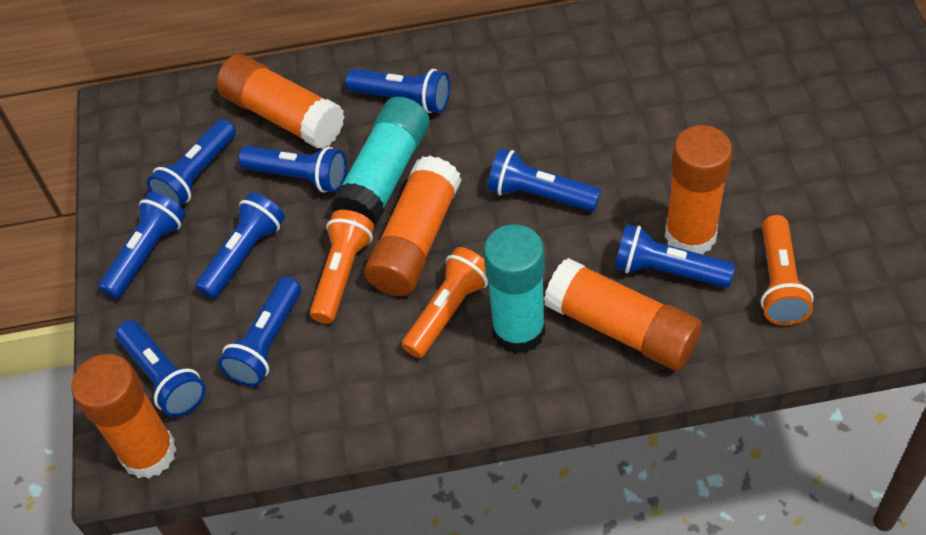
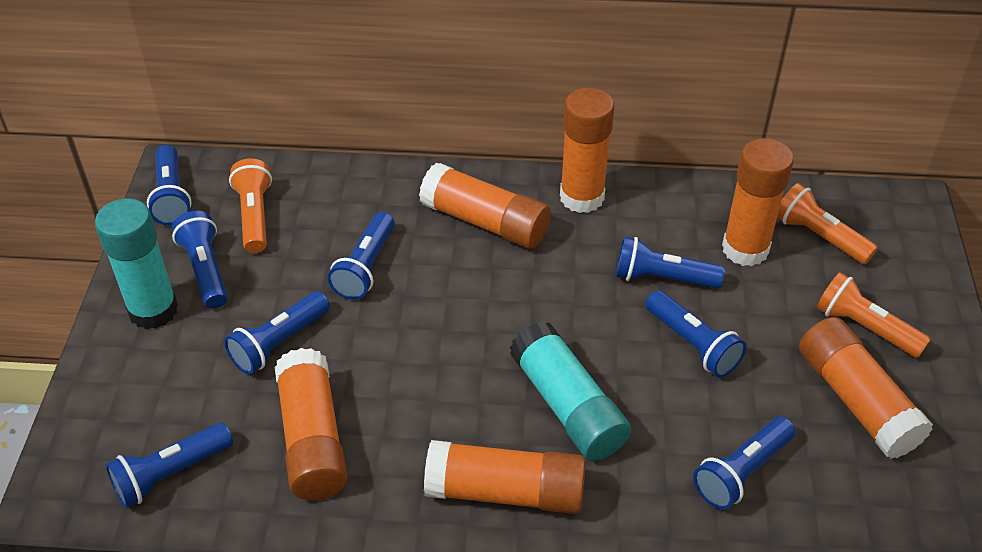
blue flashlight: [98,192,186,299] [116,320,206,417] [147,119,236,207] [195,192,285,299] [218,277,301,386] [239,146,347,193] [346,69,450,113] [488,149,601,211] [614,224,735,288] = 9 -> [105,423,233,508] [147,145,192,225] [172,211,228,309] [224,291,330,375] [328,212,395,300] [616,236,725,289] [646,290,746,377] [693,417,795,510] = 8
orange glue stick: [71,354,177,479] [216,54,345,149] [365,156,462,296] [544,258,702,370] [665,125,733,255] = 5 -> [275,348,348,500] [419,163,551,249] [424,440,586,514] [560,88,614,213] [722,138,794,266] [799,317,933,459] = 6

